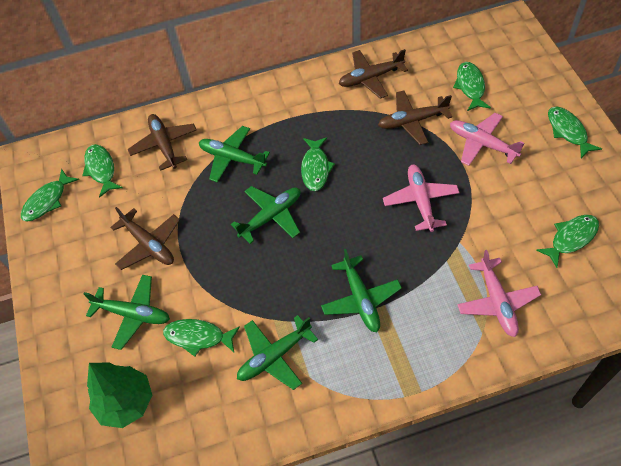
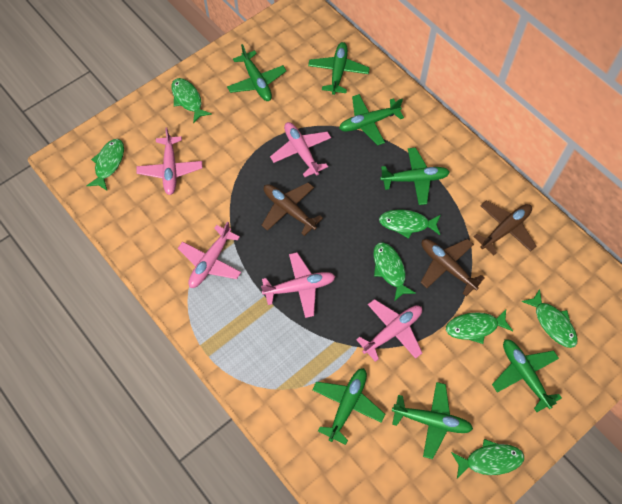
brown plane: [110,207,180,270] [128,114,197,171] [339,49,408,99] [378,91,452,145] = 4 -> [261,183,323,236] [421,239,485,296] [474,201,536,255] = 3
green plane: [84,275,170,350] [199,126,270,182] [231,186,301,244] [237,315,318,390] [321,249,402,332] = 5 -> [227,44,286,101] [308,42,370,95] [312,368,385,445] [339,94,404,145] [380,148,450,205] [392,382,473,459] [492,339,562,412] = 7
green tree: [87,363,152,428] = 1 -> none = 0
pink plane: [383,165,460,232] [450,113,524,166] [457,250,541,337] = 3 -> [136,127,203,195] [178,221,241,288] [261,252,336,318] [270,122,331,177] [356,299,422,362] = 5

